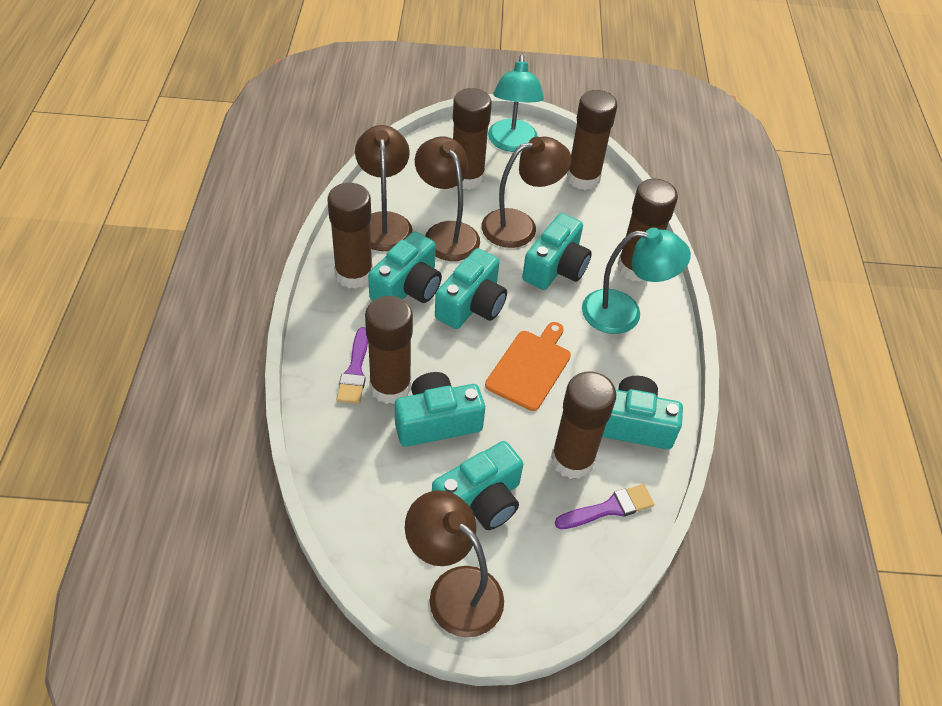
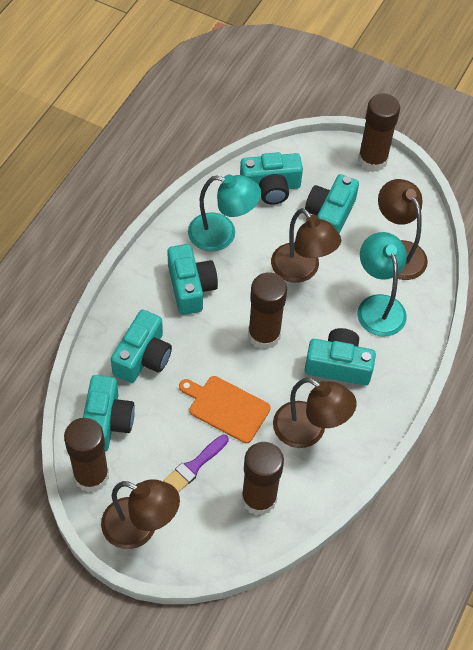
brown glue stick: [327,183,373,289] [365,296,413,404] [453,88,492,190] [551,371,616,479] [567,90,617,190] [617,178,678,282] = 6 -> [64,418,109,493] [242,442,284,515] [248,273,287,350] [358,93,400,172] = 4
purple brush: [337,327,368,404] [555,484,655,529] = 2 -> [163,435,229,493] = 1

